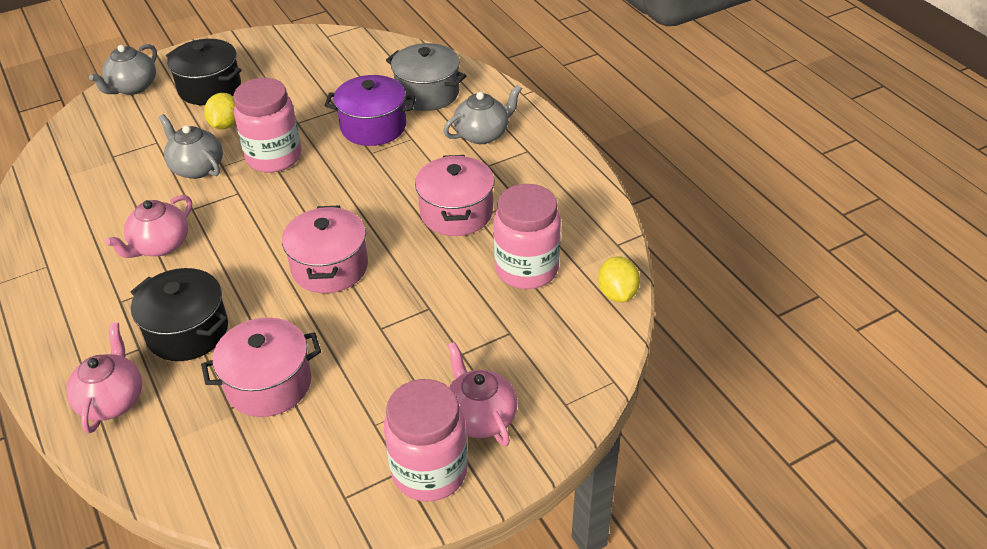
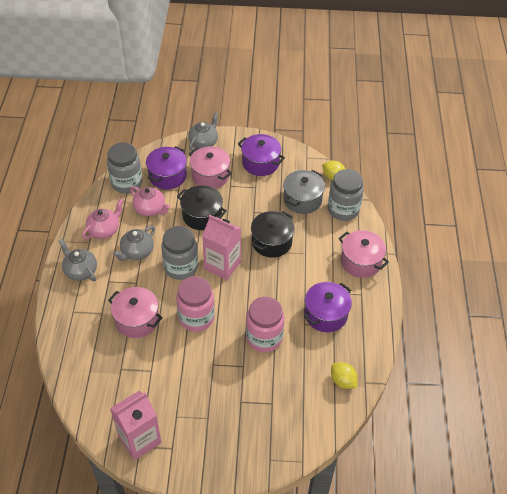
grey jar: none = 0 -> [107,143,142,194] [161,226,198,280] [328,169,364,221] = 3
pink carton: none = 0 -> [110,391,162,460] [202,215,241,280] = 2
pink jar: [234,78,301,173] [384,379,468,502] [494,184,561,289] = 3 -> [176,276,215,332] [246,296,284,352] = 2
pink teapot: [66,323,142,434] [105,195,192,258] [448,342,517,446] = 3 -> [82,199,123,239] [130,186,170,216] = 2
purple pot: [325,75,416,146] = 1 -> [146,146,187,190] [238,134,285,176] [304,282,352,332] = 3

